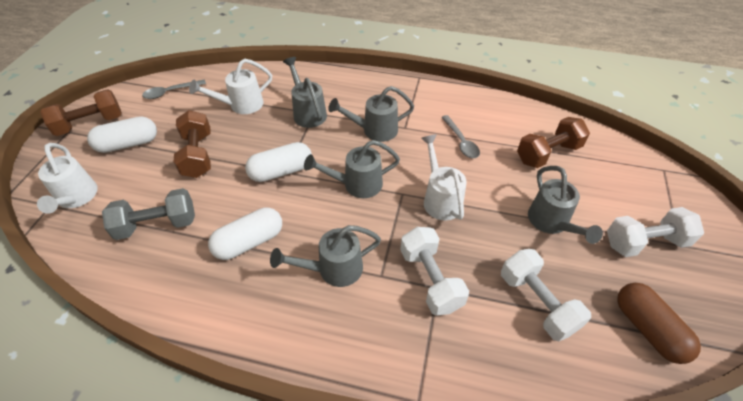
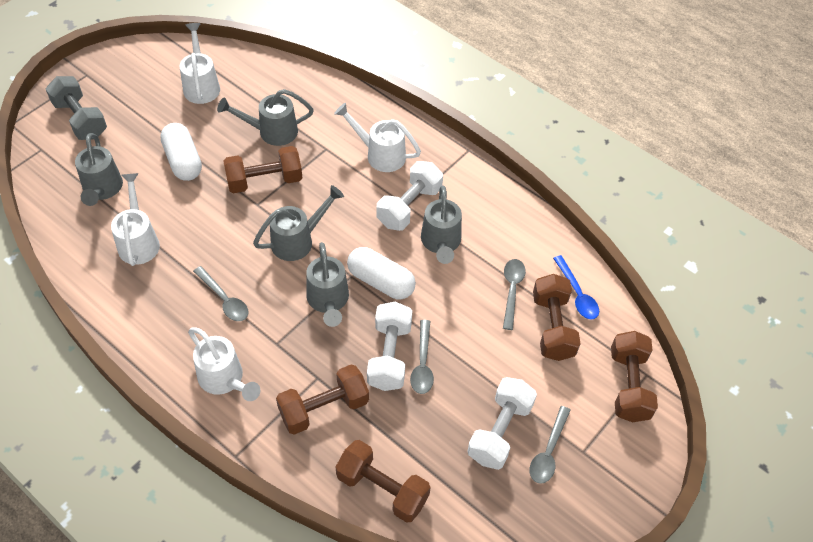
blue spoon: none = 0 -> [553,255,599,319] = 1
brown capsule: [617,283,701,364] = 1 -> none = 0
brown dumbbell: [40,89,122,136] [174,110,211,178] [517,117,590,168] = 3 -> [224,146,302,193] [276,364,369,435] [336,440,431,523] [533,274,581,361] [611,331,658,422] = 5
grey spoon: [142,79,206,99] [441,115,480,158] = 2 -> [193,266,248,321] [410,320,434,394] [503,259,526,330] [530,406,571,484] = 4
white capsule: [87,116,157,153] [208,208,282,260] [245,142,312,182] = 3 -> [160,123,202,181] [347,247,416,300] = 2
white watering can: [37,143,98,214] [189,58,272,114] [421,134,467,220] = 3 -> [111,173,160,266] [179,23,220,104] [188,327,260,401] [334,103,421,172] = 4

